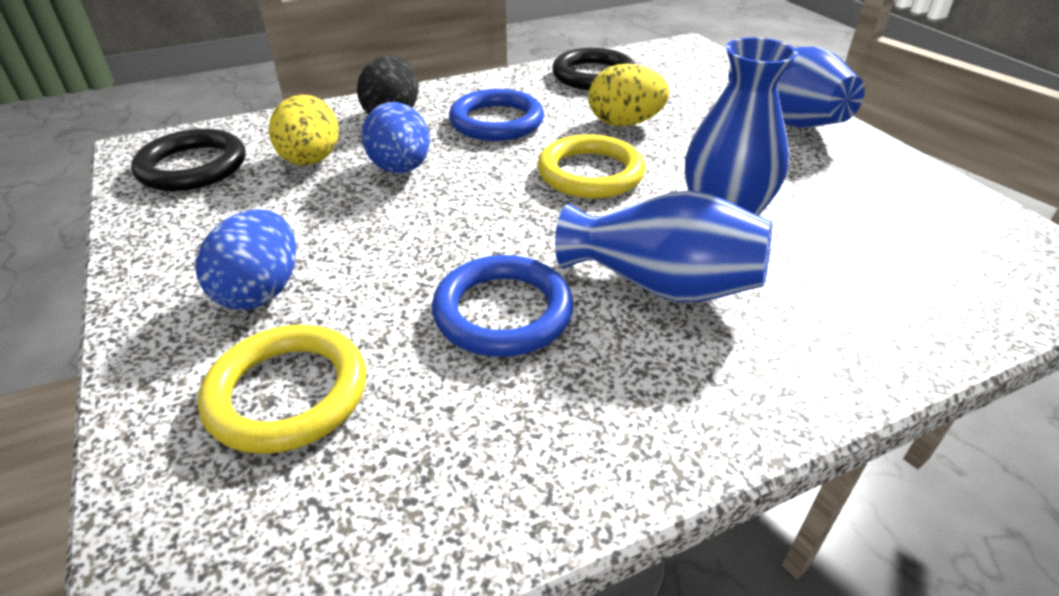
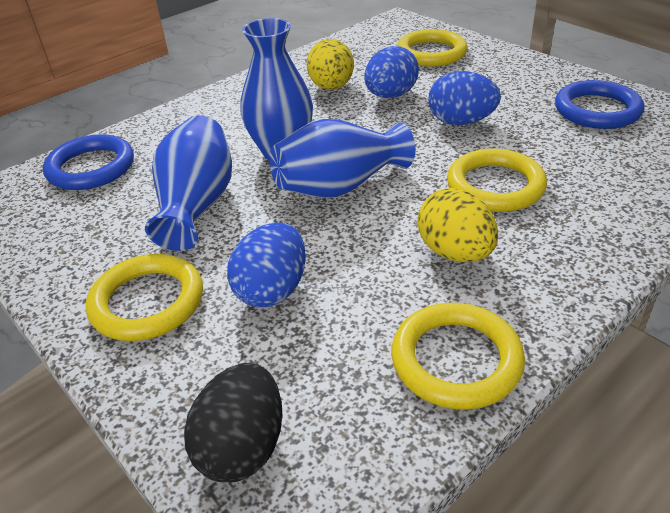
black ring: [131,129,246,191] [552,48,635,90] = 2 -> none = 0
blue egg: [196,209,296,310] [361,102,430,173] = 2 -> [227,222,306,307] [364,46,419,98] [428,71,501,125] = 3
yellow ring: [198,325,367,454] [538,134,646,198] = 2 -> [86,254,203,341] [391,303,525,410] [397,29,468,67] [447,149,547,212] = 4

